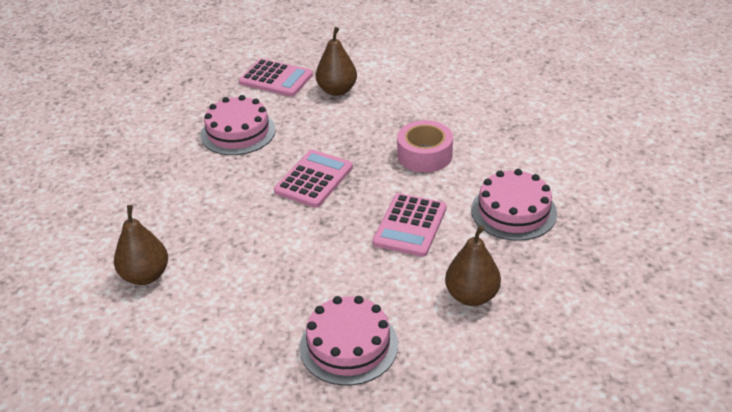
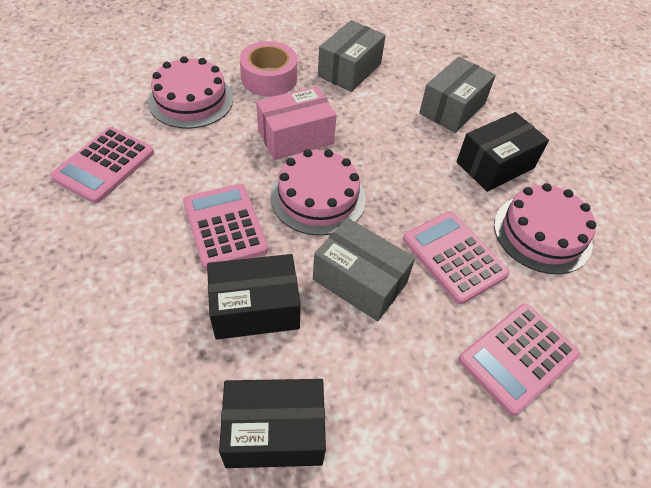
black box: none = 0 -> [207,254,301,340] [219,379,326,468] [456,112,549,192] = 3
brown pear: [114,205,168,285] [316,27,357,96] [445,225,501,306] = 3 -> none = 0
grey box: none = 0 -> [313,218,415,321] [318,20,386,92] [419,57,496,133] = 3
pink box: none = 0 -> [256,86,337,160] = 1
pink calculator: [239,59,313,97] [274,150,353,208] [373,193,447,257] = 3 -> [50,127,154,203] [183,184,268,269] [403,211,510,304] [459,304,580,416] = 4

